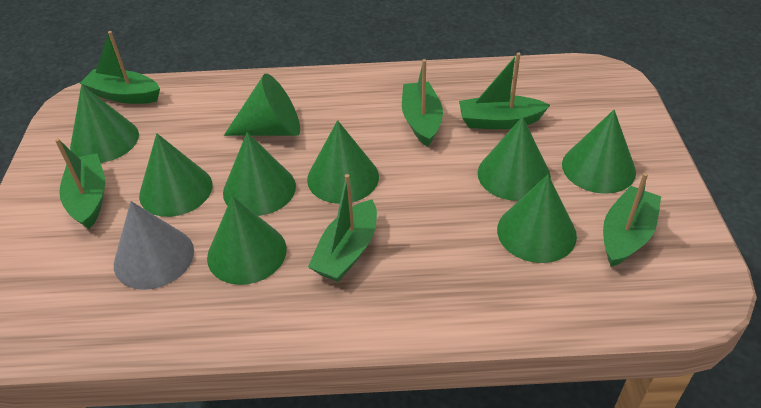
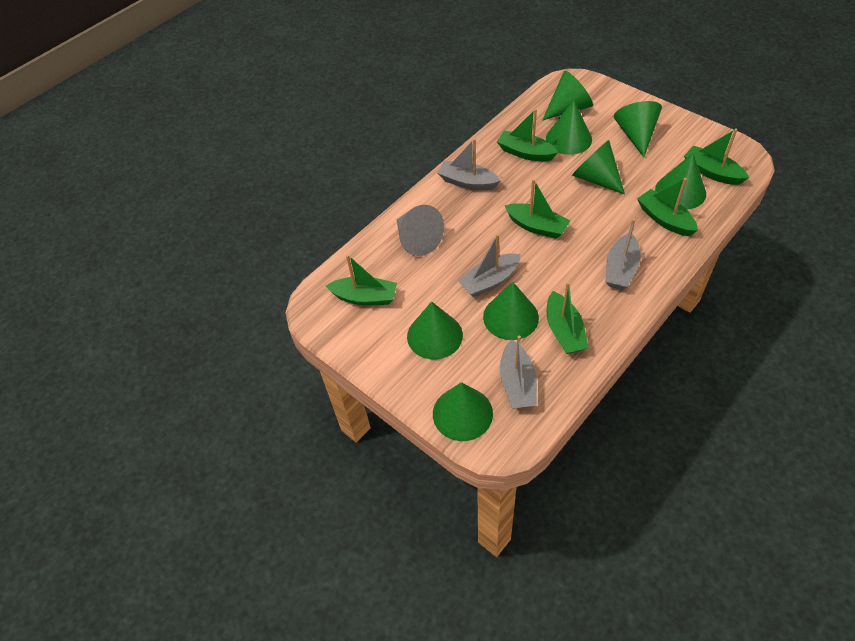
green cone: [70,84,139,163] [139,133,212,217] [207,196,287,285] [223,132,296,216] [224,74,300,136] [307,120,379,204] [478,117,551,201] [497,174,577,263] [562,110,636,194] = 9 -> [407,301,463,359] [433,382,493,441] [483,282,539,340] [543,71,593,120] [546,100,592,155] [572,140,625,195] [614,101,662,157] [655,153,706,209] = 8
grey boat: none = 0 -> [438,138,501,190] [458,234,521,297] [500,335,537,409] [606,219,641,290] = 4

